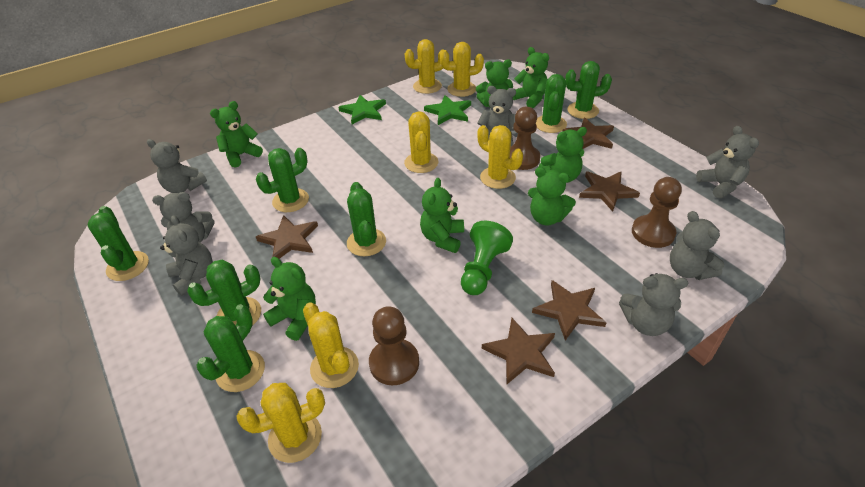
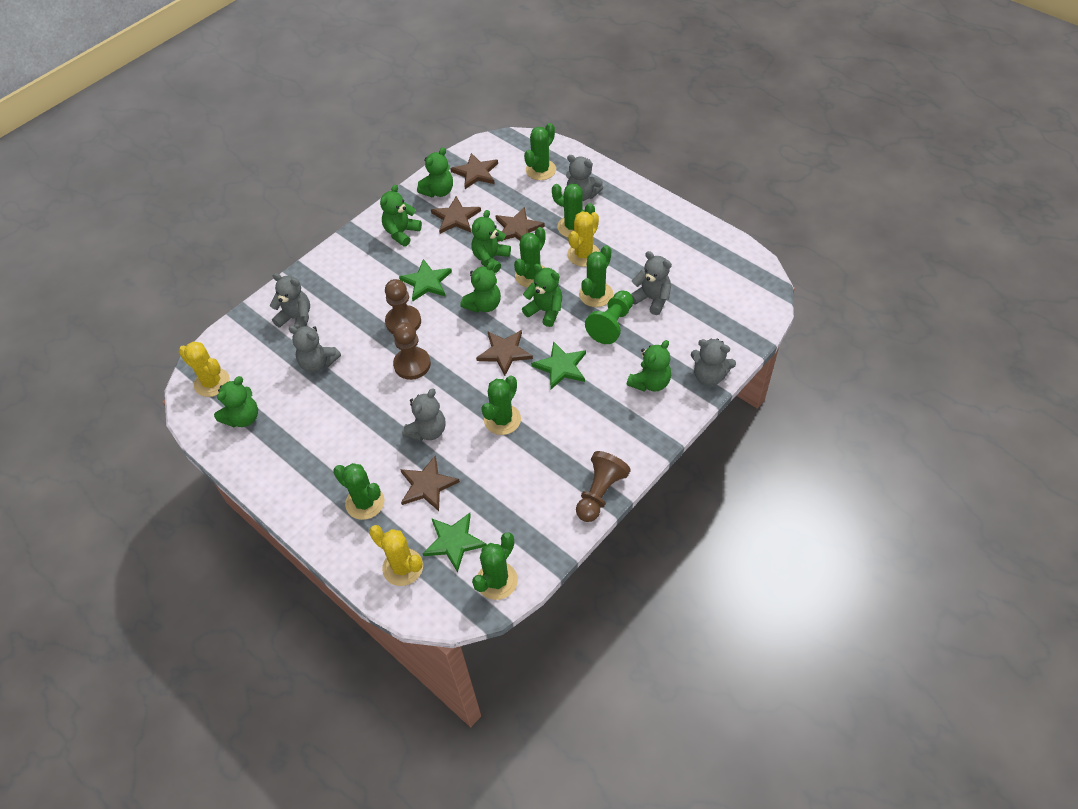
green star: [339,95,386,124] [424,95,471,125] = 2 -> [399,259,452,301] [422,513,487,573] [531,341,586,389] = 3
grey teddy bear: [147,139,207,193] [152,192,215,243] [160,215,213,296] [477,86,516,146] [619,273,688,336] [670,211,724,280] [696,126,759,199] = 7 -> [270,273,310,329] [289,326,341,372] [402,388,446,441] [566,155,603,201] [631,251,672,315] [691,338,736,386] = 6
yellow cactus: [236,383,325,463] [303,303,359,388] [404,111,438,173] [405,39,443,94] [440,42,484,97] [478,125,523,189] = 6 -> [179,342,230,397] [369,525,423,586] [567,211,600,267] = 3

